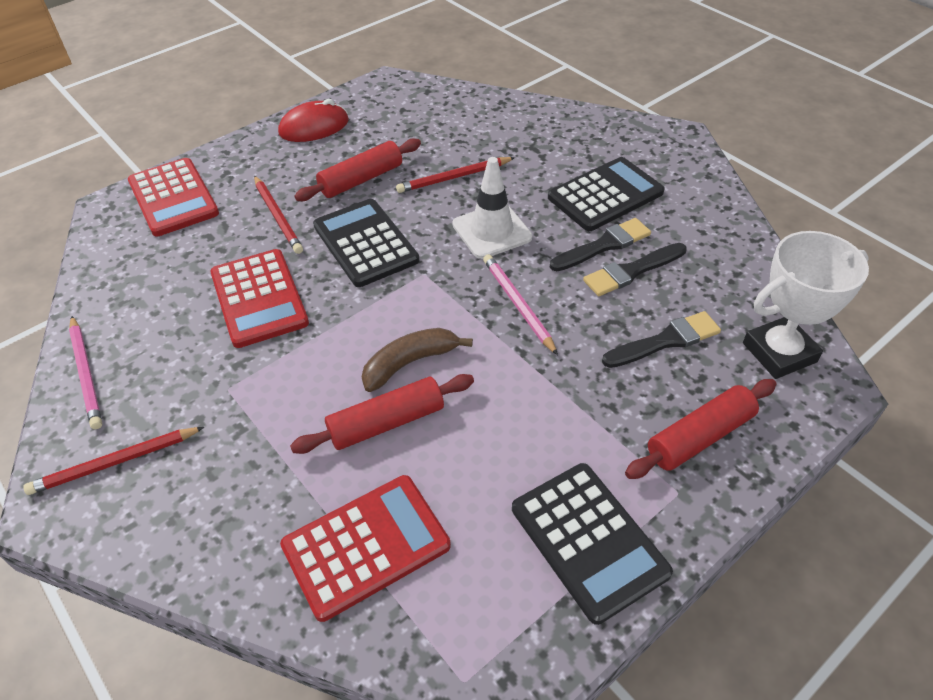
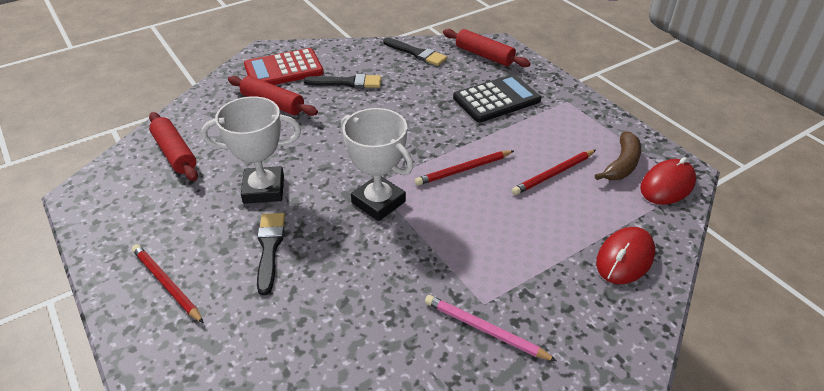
black calculator: [313,199,419,287] [512,463,673,625] [548,157,665,231] = 3 -> [453,74,541,123] = 1
pink pencil: [69,316,102,429] [483,254,558,355] = 2 -> [425,295,557,361] = 1
red calculator: [128,158,219,237] [210,249,309,348] [280,475,451,622] = 3 -> [244,48,324,85] = 1
red mouse: [278,99,349,142] = 1 -> [596,227,655,284] [640,157,696,205] = 2
white traffic cone: [452,157,532,259] = 1 -> none = 0
white trophy: [743,231,869,379] = 1 -> [201,96,301,204] [341,108,414,221] = 2

